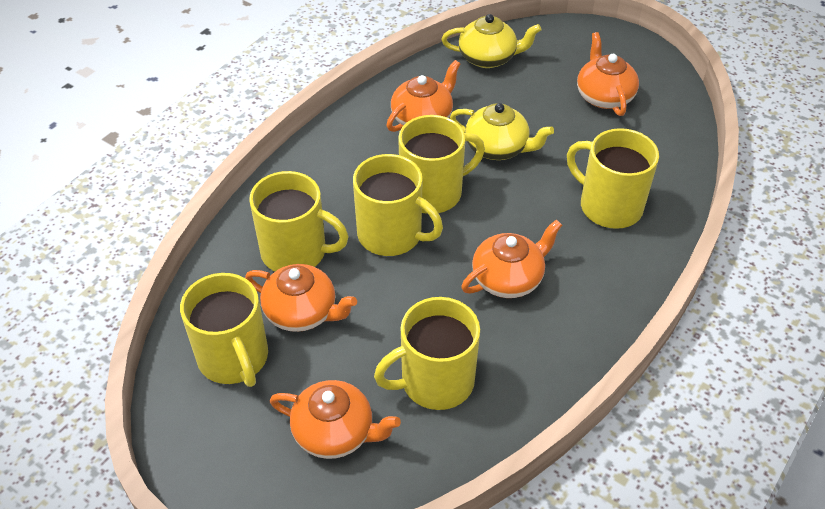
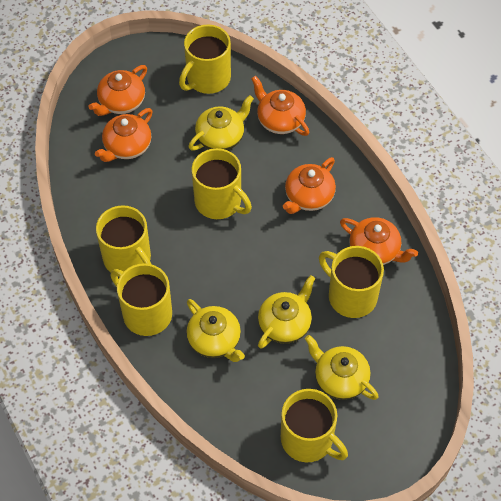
yellow teapot: [442,14,541,68] [450,103,554,160] = 2 -> [187,299,245,362] [188,95,254,150] [258,275,315,349] [305,335,379,400] = 4

